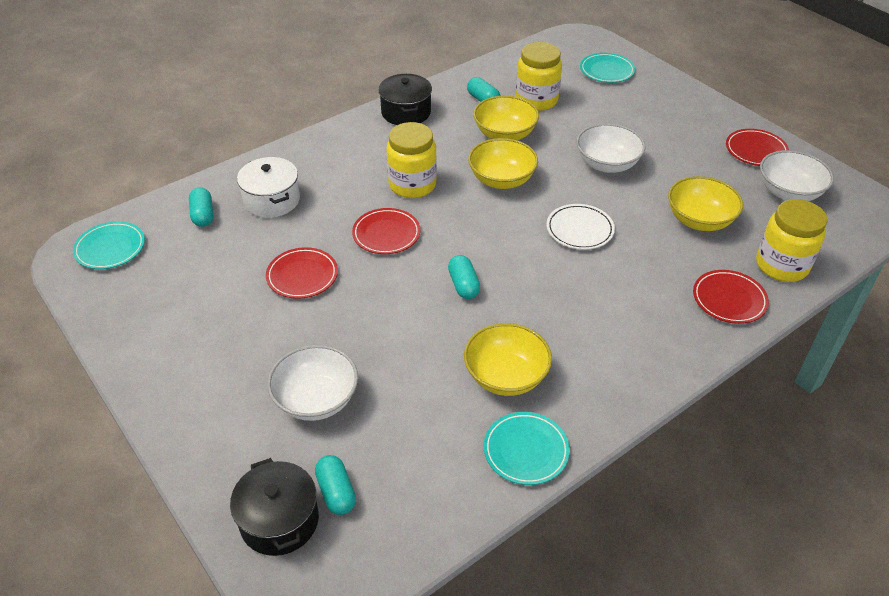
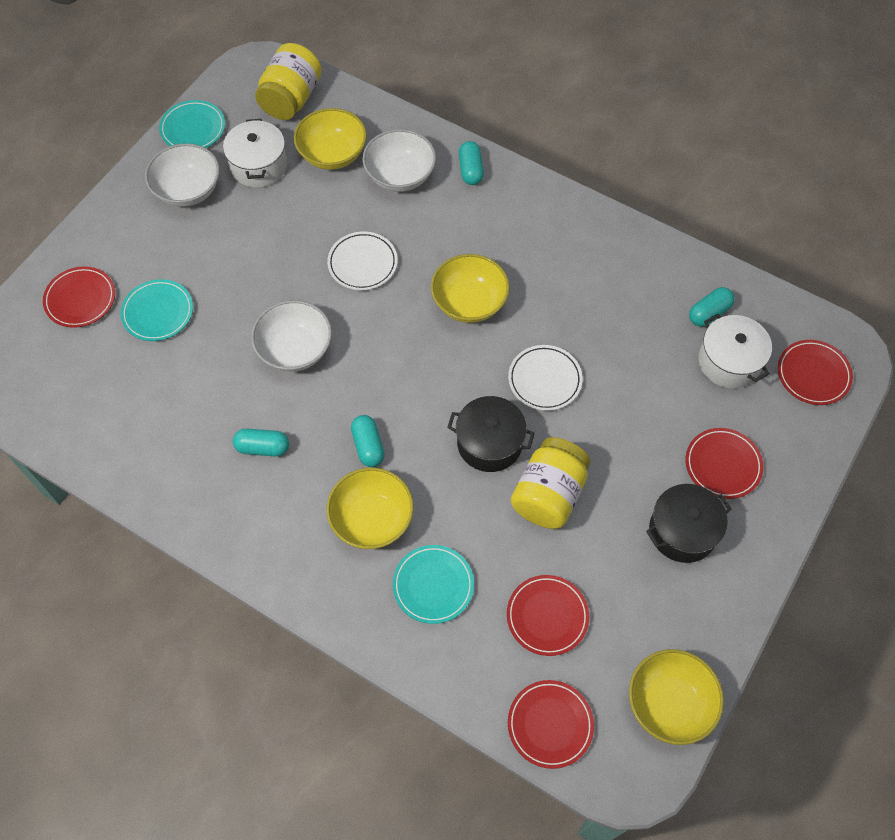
red plate: [266,247,338,299] [352,208,420,254] [693,270,769,324] [726,129,789,166] = 4 -> [43,266,115,328] [507,575,589,656] [508,680,594,769] [686,428,764,499] [778,340,853,405] = 5
white plate: [547,204,615,250] = 1 -> [327,231,398,290] [508,345,583,411] = 2
white pot: [237,157,300,218] = 1 -> [223,119,287,188] [698,313,772,388] = 2
yellow jar: [386,122,437,198] [516,42,562,111] [756,199,827,282] = 3 -> [255,43,322,120] [511,437,590,529] = 2

